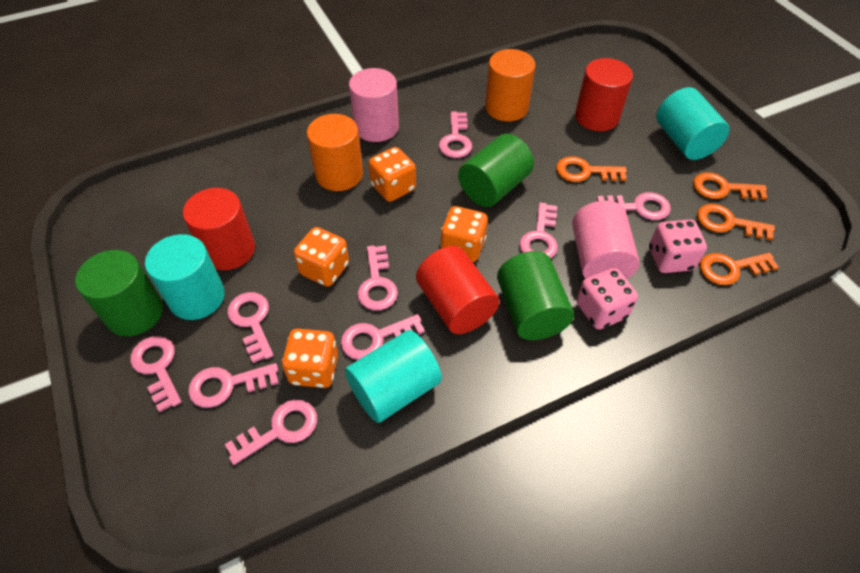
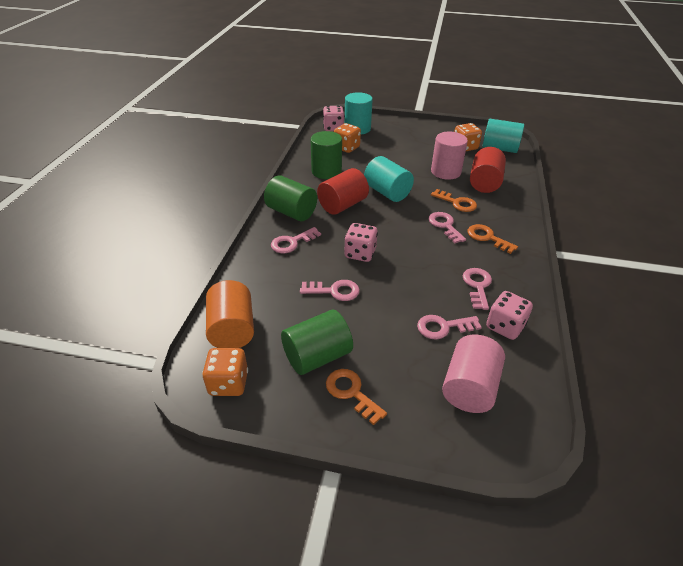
orange cylinder: [307,114,363,191] [485,49,536,121] = 2 -> [206,280,254,348] = 1
orange dice: [282,328,338,388] [293,227,349,287] [368,147,416,202] [440,206,488,262] = 4 -> [202,348,248,396] [334,123,361,153] [454,123,482,151] = 3
orange key: [556,156,627,182] [693,172,768,200] [697,204,775,240] [700,253,779,285] = 4 -> [326,369,387,425] [431,189,477,212] [468,224,518,254] = 3
pink dice: [577,268,638,330] [649,219,707,273] = 2 -> [323,106,344,131] [344,223,378,262] [486,291,533,340] = 3
pink key: [130,336,181,412] [188,363,279,408] [225,400,317,465] [227,292,274,363] [341,314,425,360] [357,245,398,310] [439,111,472,158] [519,203,558,258] [597,192,671,220] = 9 -> [271,227,321,253] [300,280,360,301] [417,315,482,339] [429,212,466,243] [463,268,492,310] = 5
red cylinder: [183,188,255,270] [416,246,499,334] [575,58,633,131] = 3 -> [317,168,369,215] [470,147,506,193] = 2

